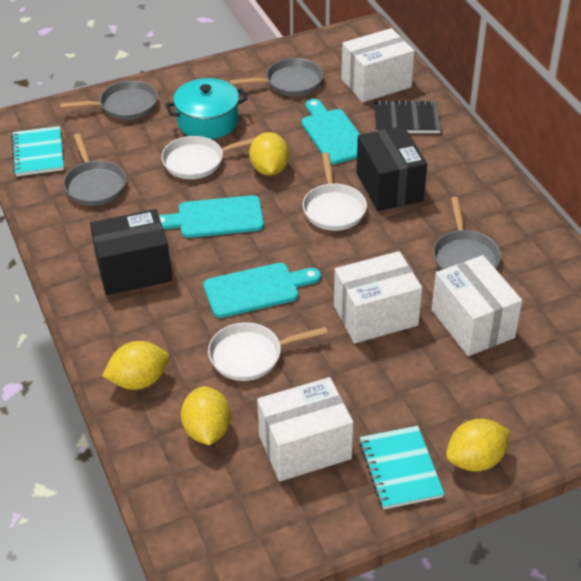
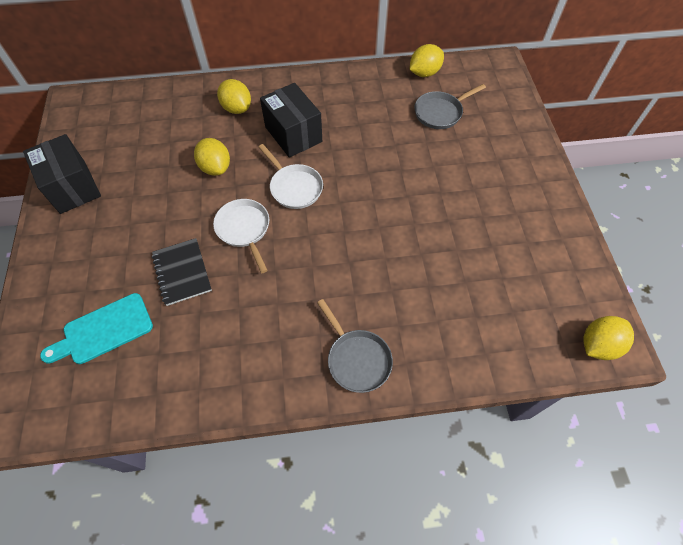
grey pan: [60,81,158,120] [63,133,126,206] [229,58,323,96] [433,197,501,270] = 4 -> [317,299,393,393] [414,84,486,129] = 2
turquoise cutting board: [159,195,264,238] [203,263,321,318] [302,99,360,164] = 3 -> [40,293,153,364] = 1
turquoise notebook: [11,126,64,176] [359,426,444,509] = 2 -> none = 0
turquoise pot: [165,78,247,139] = 1 -> none = 0
white box: [257,377,354,481] [334,251,422,343] [341,28,414,102] [432,255,522,356] = 4 -> none = 0
white pan: [161,136,256,179] [208,322,328,381] [303,153,367,231] = 3 -> [213,199,269,273] [259,144,323,209] = 2

